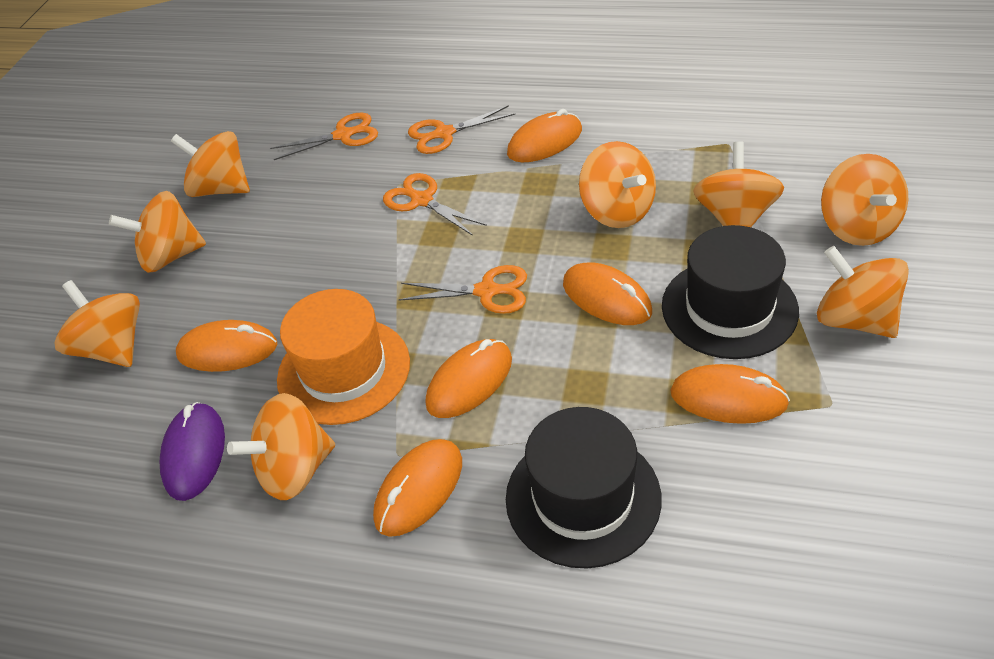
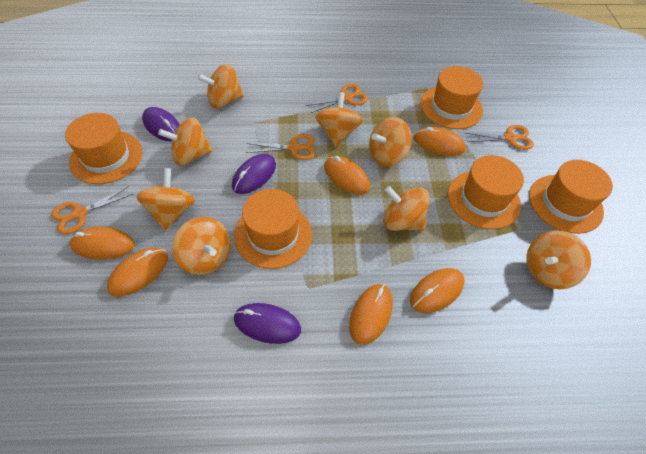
black hat: [506,407,662,569] [662,225,799,359] = 2 -> none = 0
orange hat: [277,289,410,425] = 1 -> [65,113,142,184] [234,189,312,269] [421,66,483,129] [448,155,524,229] [529,160,613,234] = 5
purple mouse: [160,402,225,501] = 1 -> [142,107,180,141] [232,154,276,194] [234,303,301,344] = 3

